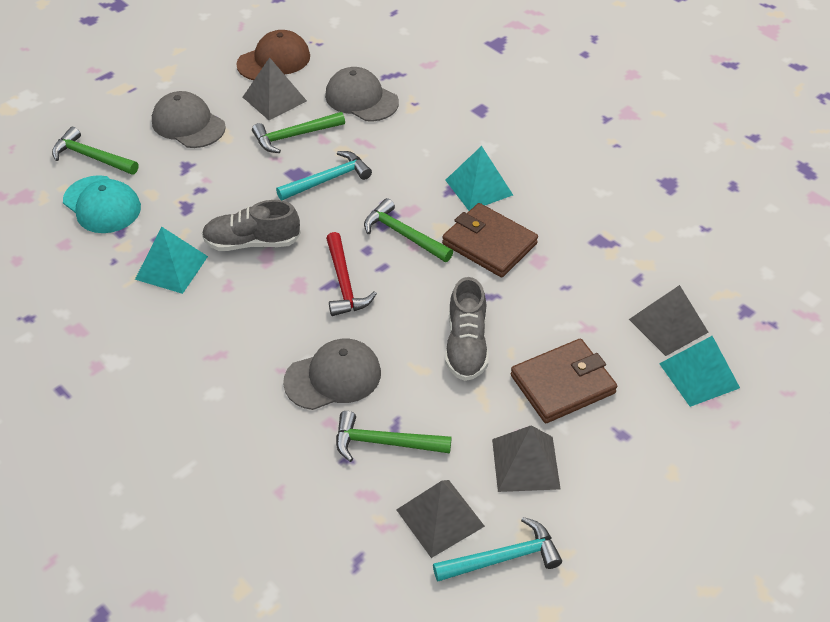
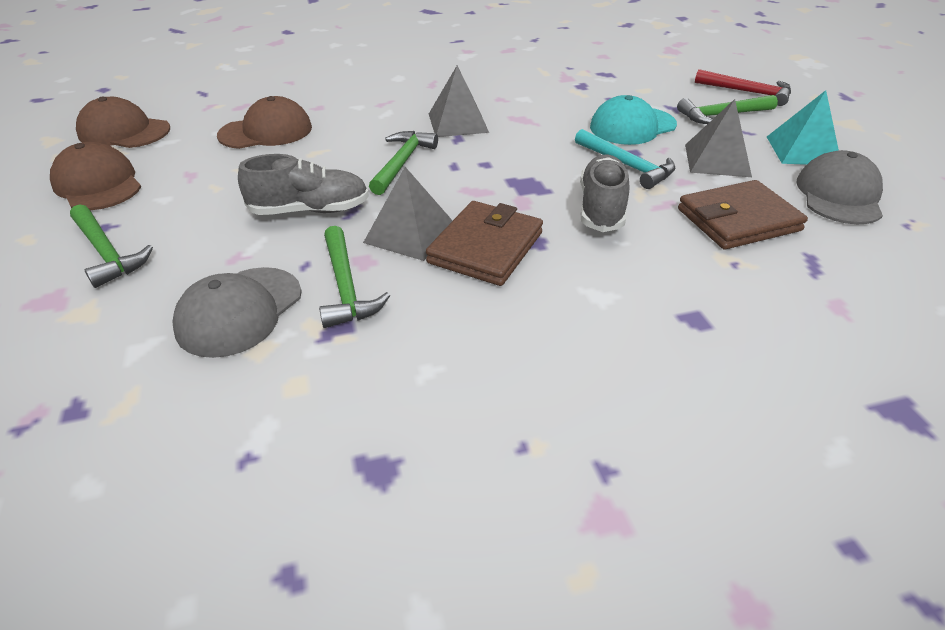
brown cap: [237,30,310,80] = 1 -> [50,142,141,210] [76,97,170,148] [217,96,312,149] = 3
grey cap: [152,91,226,148] [283,339,381,410] [325,67,399,121] = 3 -> [172,267,301,358] [796,150,883,224] = 2
grey pyramid: [243,58,307,120] [396,480,485,558] [492,425,561,492] [629,285,708,356] = 4 -> [363,167,453,261] [429,65,489,137] [685,99,752,177] = 3
turquoise hammer: [276,151,372,200] [433,517,562,582] = 2 -> [575,129,675,189] = 1
turquoise pyramid: [135,227,208,294] [445,146,513,211] [659,336,740,407] = 3 -> [767,90,839,165] = 1

